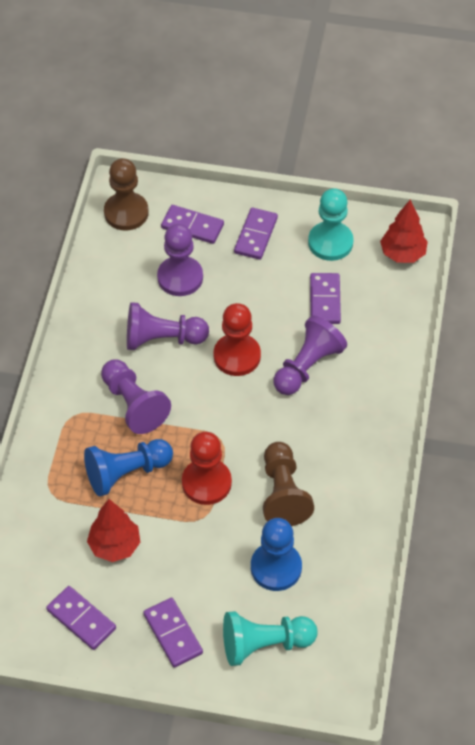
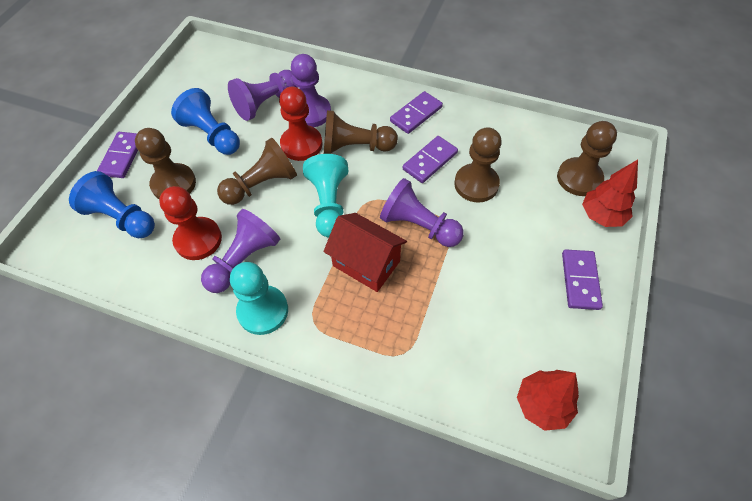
brown pawn: [104,158,149,230] [263,442,314,526] = 2 -> [135,128,196,199] [217,138,297,205] [324,110,398,154] [454,127,502,203] [557,121,617,196] = 5
purple domino: [46,586,116,650] [143,598,203,668] [161,205,224,244] [234,208,278,260] [310,273,341,324] = 5 -> [97,132,138,178] [390,91,443,134] [403,136,458,183] [562,250,603,310] = 4
red house: none = 0 -> [323,213,407,292] = 1

